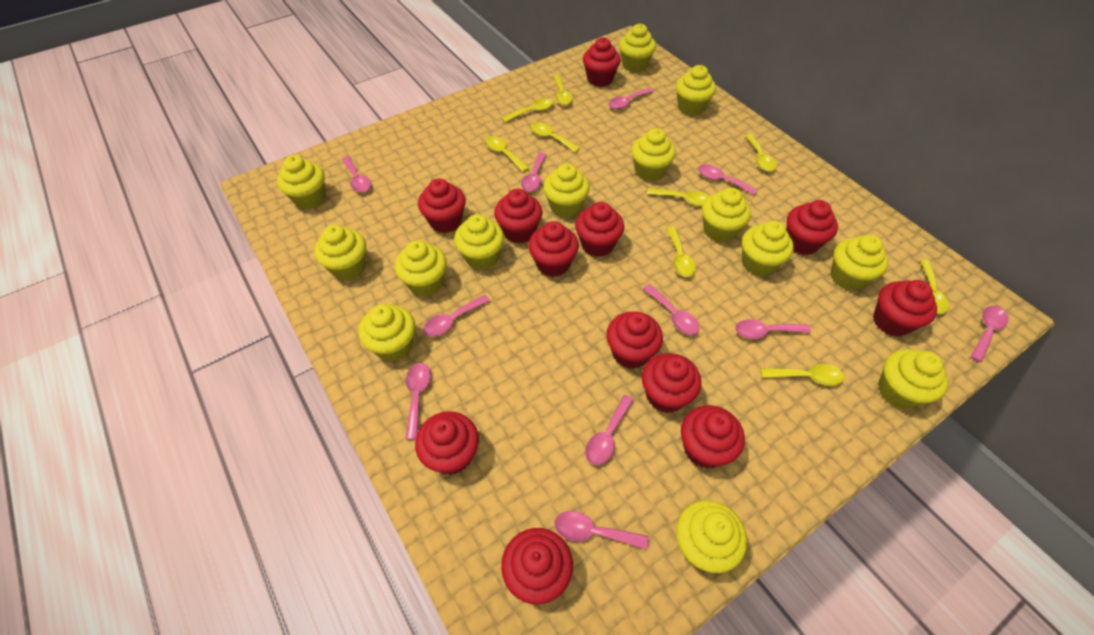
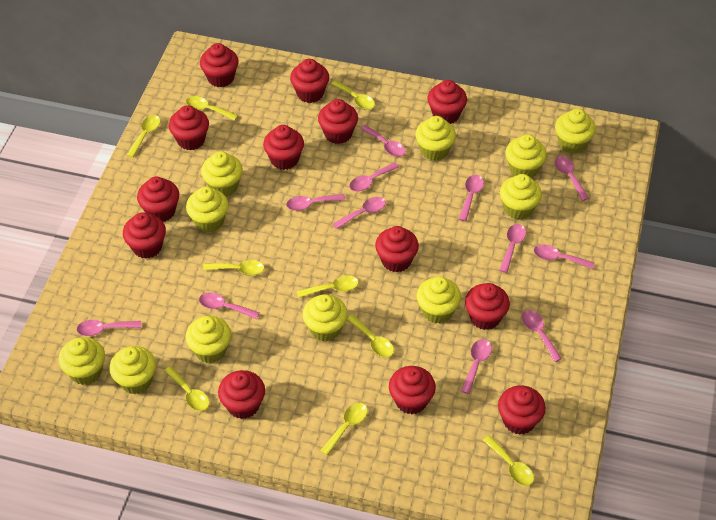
pink spoon: [342,156,371,192] [406,363,431,440] [423,295,490,337] [521,152,546,192] [555,511,648,550] [585,395,634,465] [609,88,654,109] [643,284,700,335] [698,164,757,195] [735,319,811,339] [970,306,1008,363] = 11 -> [76,320,141,336] [199,292,259,320] [286,194,345,211] [333,197,386,229] [349,162,399,192] [361,125,406,157] [459,175,484,221] [461,339,492,394] [499,224,526,273] [522,310,562,362] [534,244,594,269] [555,156,589,201] = 12
red cupcake: [415,411,479,475] [418,178,466,233] [494,189,543,243] [501,528,573,604] [528,221,579,277] [575,202,624,257] [583,37,621,87] [606,312,663,369] [642,353,701,413] [681,405,745,469] [786,200,838,255] [873,280,937,337] = 12 -> [123,212,166,259] [137,177,179,222] [169,105,209,150] [200,43,239,87] [218,370,265,419] [263,125,304,170] [290,59,329,103] [318,99,358,144] [375,226,419,272] [389,366,436,414] [428,80,467,124] [465,283,510,330] [498,385,546,435] = 13
yellow cupcake: [277,155,326,209] [314,225,366,280] [359,304,415,361] [395,240,447,296] [454,214,504,270] [543,164,590,218] [619,23,656,73] [631,128,676,181] [676,65,716,116] [676,500,747,573] [702,188,751,242] [742,221,794,276] [830,235,888,290] [878,349,948,409] = 14 -> [59,337,105,385] [109,346,156,394] [186,186,229,233] [186,316,231,363] [201,151,243,196] [303,294,348,341] [415,116,456,161] [417,277,461,323] [500,174,542,220] [505,134,547,178] [555,109,596,154] = 11

